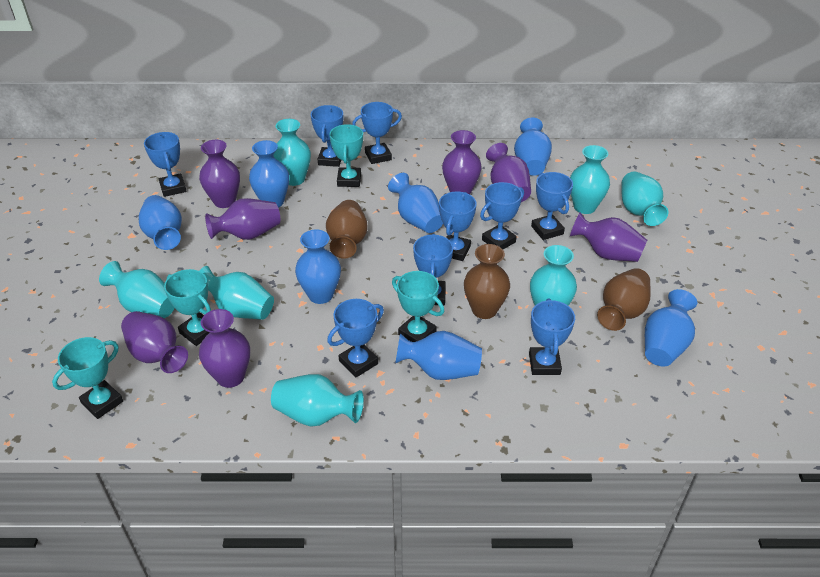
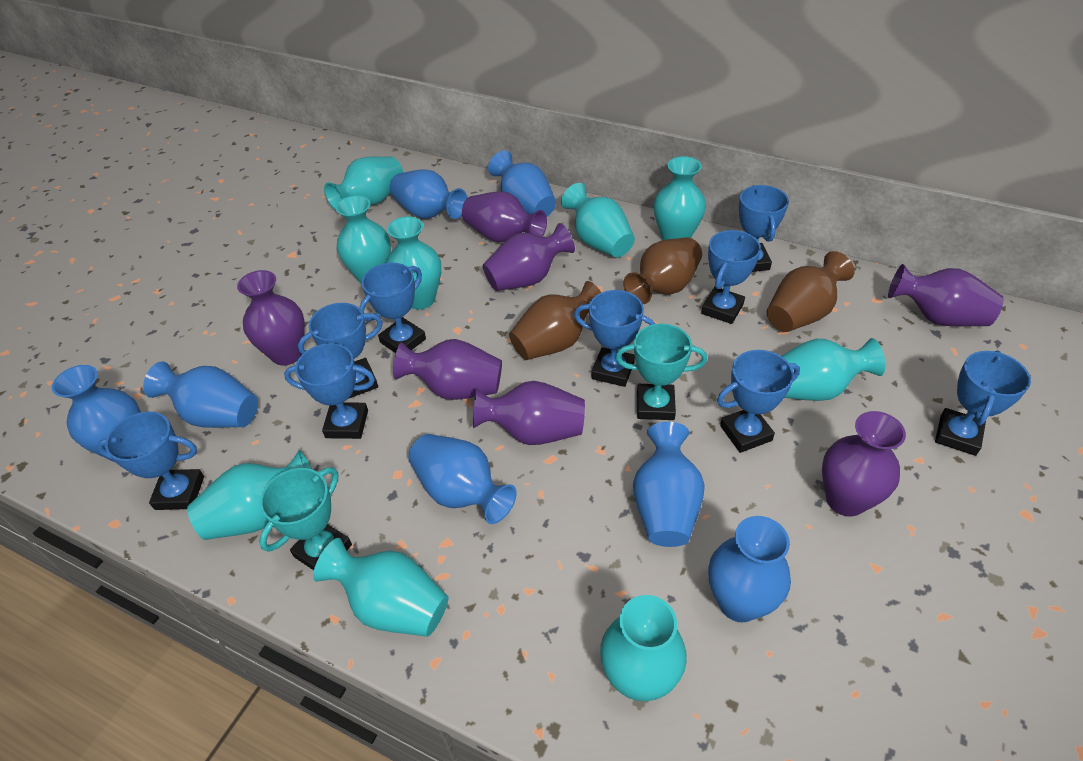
turquoise trophy: [52,337,123,419] [164,269,211,346] [329,124,363,187] [392,271,444,342] = 4 -> [259,467,352,570] [615,324,707,420] = 2
turquoise vase: [99,261,175,318] [199,266,274,320] [271,374,364,426] [273,119,311,186] [530,245,577,306] [570,145,610,214] [621,171,668,226] = 7 -> [187,450,312,540] [313,538,449,637] [324,157,403,210] [336,195,391,284] [386,216,441,309] [561,183,635,257] [600,595,687,701] [654,156,706,240] [781,338,885,401] = 9

